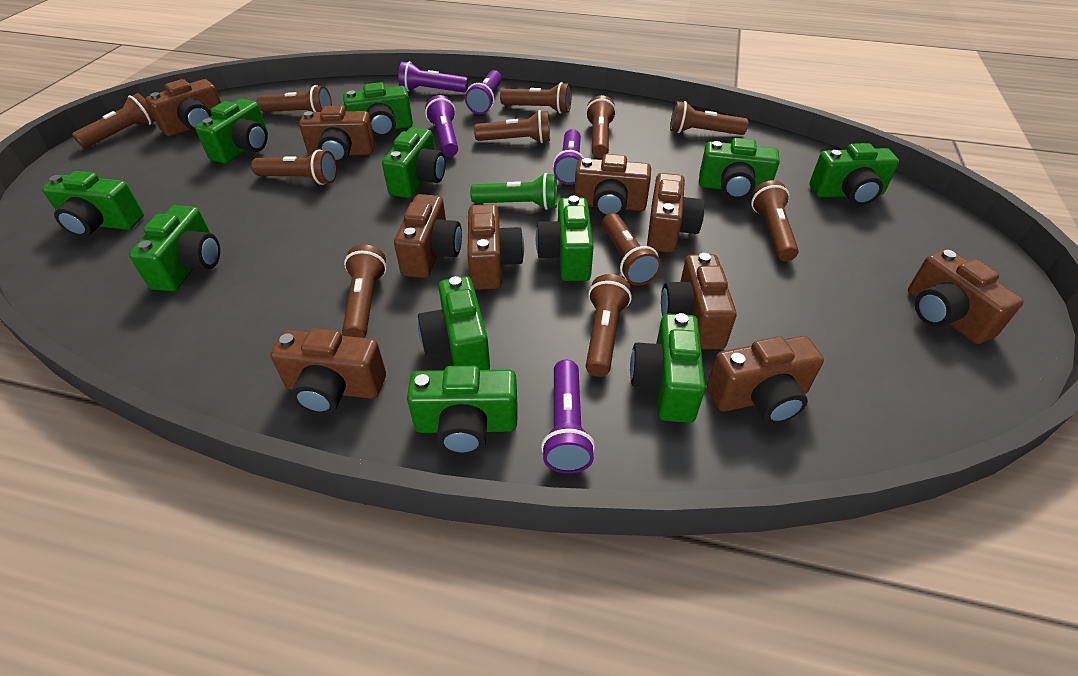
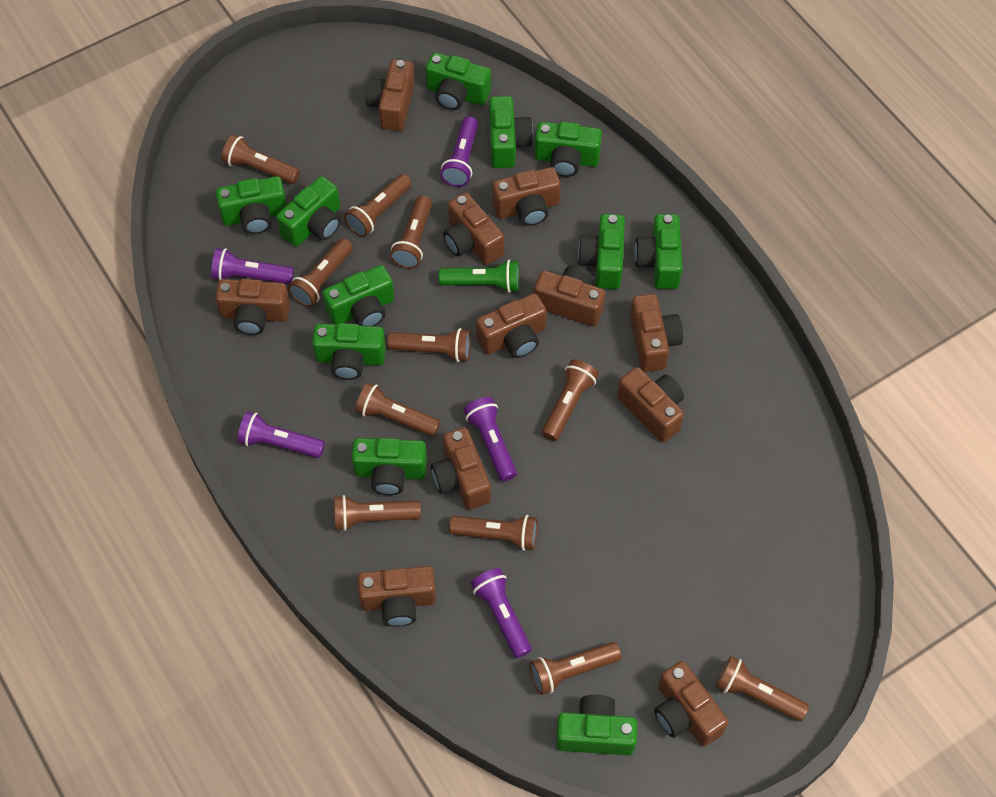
brown camera: [146,79,221,137] [270,328,386,414] [299,106,375,163] [394,194,462,278] [467,204,524,290] [574,154,651,217] [647,173,705,253] [661,253,737,349] [707,336,824,424] [908,249,1024,344] = 10 -> [215,279,290,335] [358,566,436,627] [366,59,415,131] [431,427,491,510] [443,192,504,265] [476,293,547,358] [492,167,561,226] [534,265,605,327] [617,367,684,443] [630,294,683,372] [654,661,728,747] = 11

